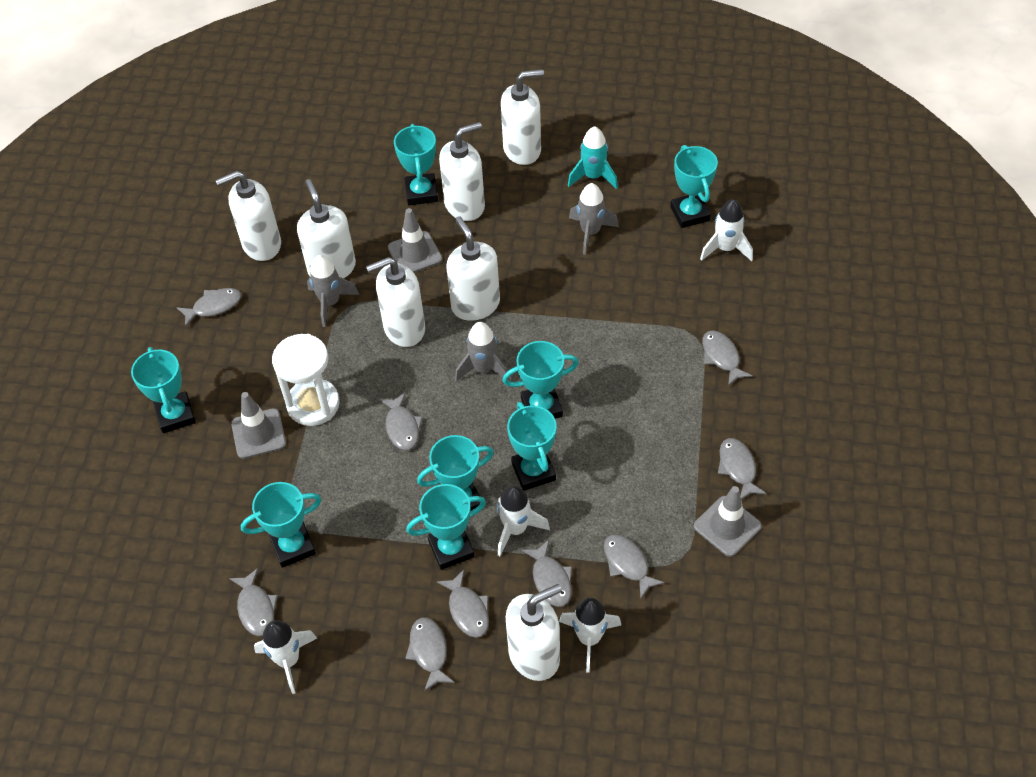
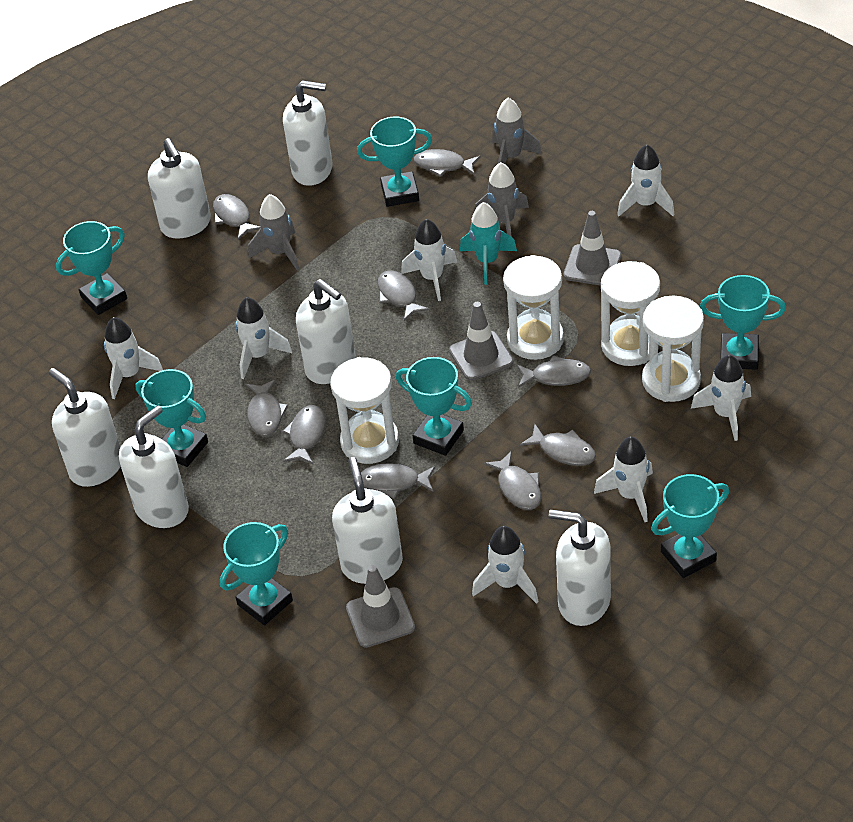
turquoise trophy: [131,347,196,434] [241,482,321,568] [394,124,438,205] [406,484,486,570] [417,435,494,510] [502,341,579,419] [507,402,556,491] [670,145,718,228] = 8 -> [56,221,127,315] [135,369,208,467] [220,522,293,625] [357,116,432,207] [396,357,472,456] [651,474,729,578] [700,275,786,369] = 7
white hourglass: [272,334,340,426] = 1 -> [330,357,399,464] [503,255,564,360] [601,261,660,366] [642,295,704,402] = 4
white rocket: [254,620,317,694] [497,486,550,556] [559,598,621,673] [700,199,753,261] = 4 -> [104,317,163,399] [235,297,292,379] [401,219,457,301] [472,526,539,604] [594,437,653,522] [617,145,675,216] [691,355,751,441] = 7

